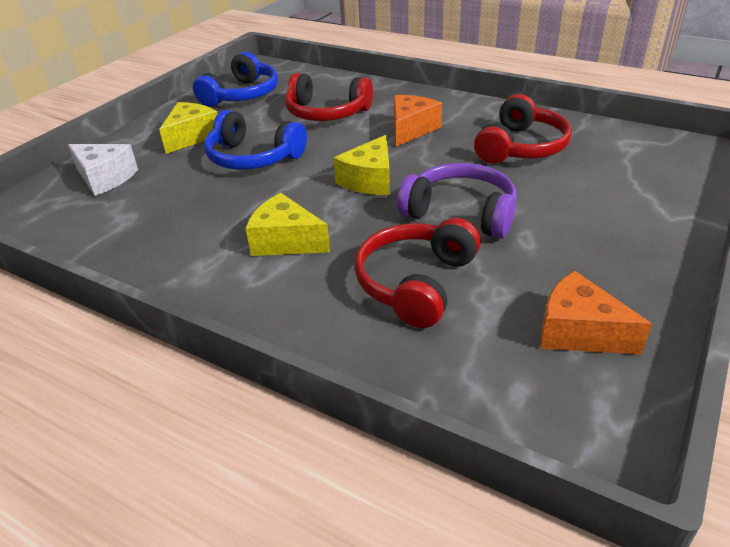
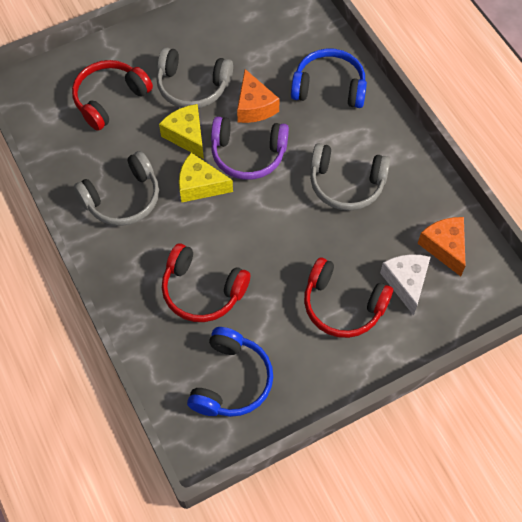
grey headphones: none = 0 -> [74,151,159,226] [157,47,233,108] [310,143,391,211] = 3
yellow cheese: [159,102,218,154] [246,193,330,256] [334,135,390,195] = 3 -> [159,104,204,159] [179,153,233,203] = 2

